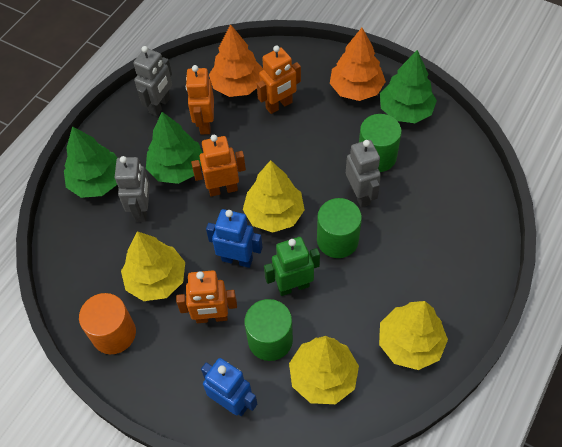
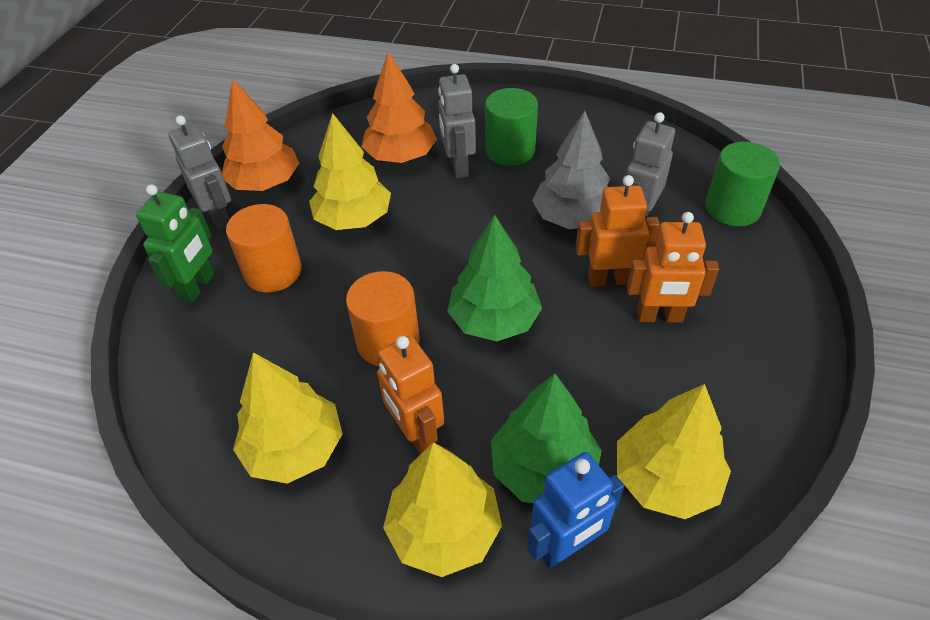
blue robot: [201,358,257,416] [206,209,262,268] = 2 -> [527,452,624,568] = 1
green cylinder: [245,299,293,361] [317,198,362,258] [359,114,402,172] = 3 -> [485,88,538,166] [705,142,780,226] = 2
green tree: [64,126,117,198] [146,112,203,184] [380,50,437,123] = 3 -> [447,215,542,341] [491,374,602,503] = 2
grey tree: none = 0 -> [532,111,610,229] = 1
orange cylinder: [79,293,136,354] = 1 -> [226,204,302,292] [346,271,420,366] = 2
orange robot: [176,270,237,323] [186,65,214,135] [191,135,246,197] [257,45,301,114] = 4 -> [377,335,444,455] [575,175,660,287] [627,212,719,323] = 3

